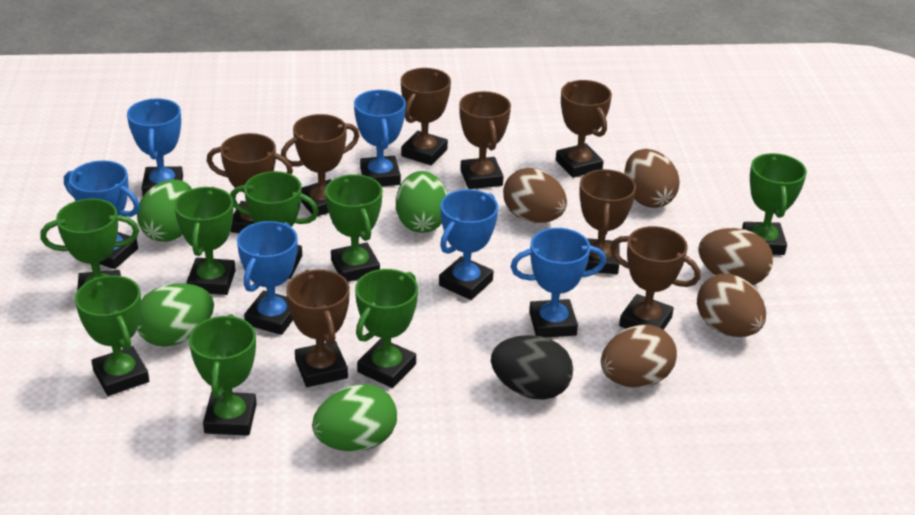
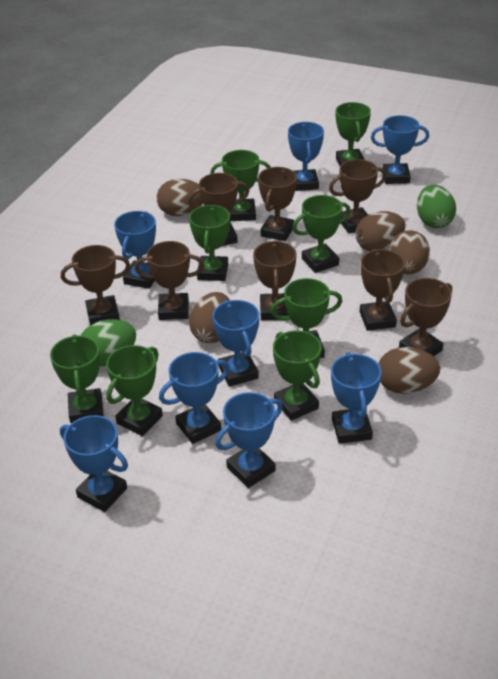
black egg: [491,335,573,400] = 1 -> none = 0
blue trophy: [64,160,140,269] [127,98,183,196] [237,221,298,335] [354,90,406,186] [439,189,498,300] [511,228,606,338] = 6 -> [60,415,128,512] [114,211,156,289] [159,352,230,444] [213,300,259,387] [215,392,283,488] [288,122,324,191] [331,352,382,444] [371,115,429,184] = 8
green egg: [137,179,192,242] [137,283,214,347] [312,384,397,451] [396,171,448,233] = 4 -> [81,319,136,366] [417,185,456,228] = 2

